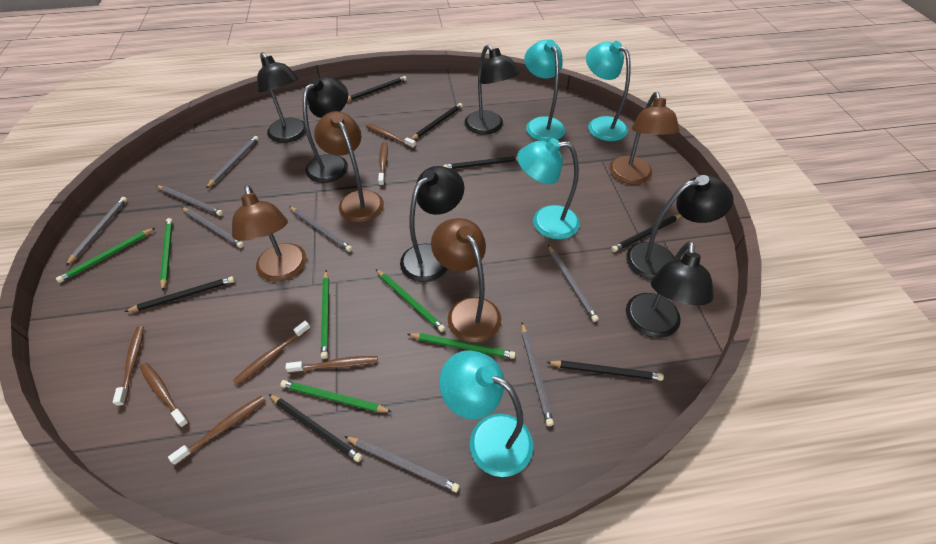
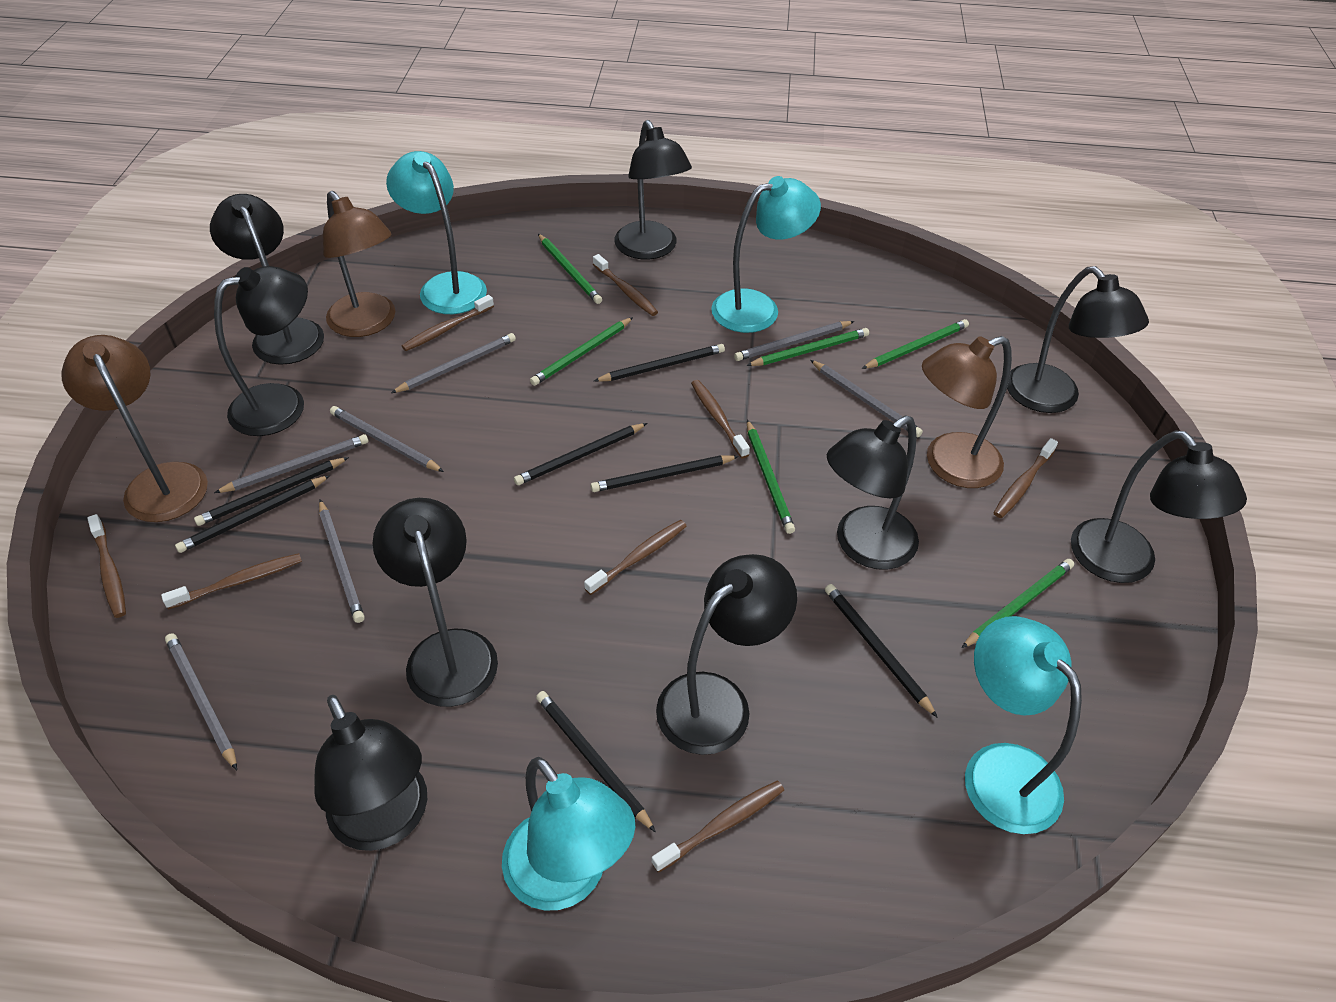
black lamp: [257,52,306,143] [303,77,348,183] [400,166,464,282] [465,44,520,135] [626,175,734,280] [626,241,714,338] = 6 -> [210,194,324,365] [214,266,308,436] [315,695,427,851] [373,498,498,707] [614,120,692,260] [656,554,797,755] [827,415,919,570] [1007,266,1149,413] [1071,431,1247,583] = 9
brown lamp: [232,185,307,282] [314,111,384,223] [431,218,501,343] [609,92,680,185] = 4 -> [61,335,208,522] [323,191,395,337] [922,336,1012,488] = 3
brown toothbrush: [113,326,144,407] [140,362,189,428] [168,395,265,465] [233,321,311,385] [286,356,378,373] [366,124,416,149] [378,142,388,186] = 7 -> [87,514,126,618] [161,553,302,610] [402,295,494,351] [584,520,686,595] [593,254,658,316] [652,781,784,873] [691,380,750,458] [994,438,1058,518] = 8
grey pencil: [66,197,127,266] [156,185,223,216] [181,207,244,248] [206,136,259,188] [289,206,352,252] [344,436,460,493] [521,323,554,426] [548,245,599,322] = 8 -> [165,633,237,770] [214,434,368,493] [319,500,365,623] [330,406,444,472] [391,333,516,393] [734,321,854,361] [810,360,923,437] = 7

